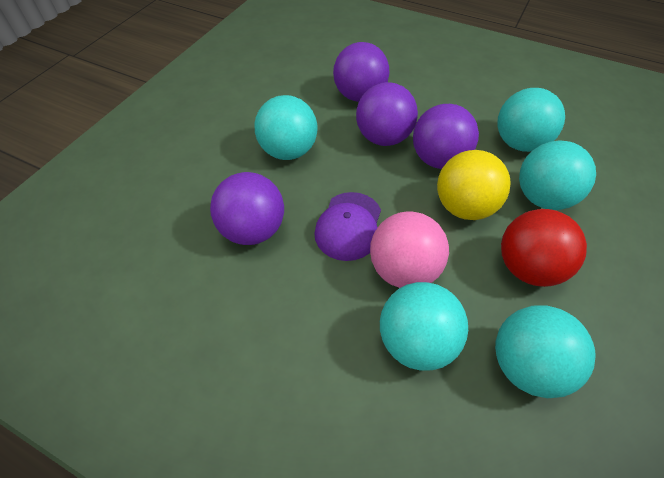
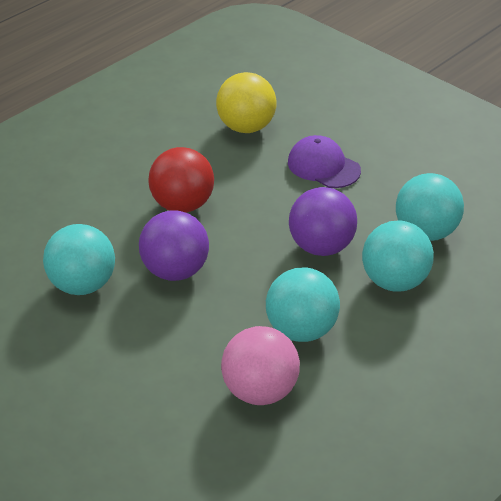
purple ball: [210,172,284,245] [333,42,389,102] [356,82,418,146] [413,104,479,169] = 4 -> [139,211,209,281] [289,187,357,256] = 2
turquoise ball: [254,95,318,160] [380,282,468,371] [495,305,596,398] [498,88,565,152] [519,140,596,210] = 5 -> [43,224,115,295] [266,267,340,342] [362,220,434,291] [396,173,464,241] = 4

